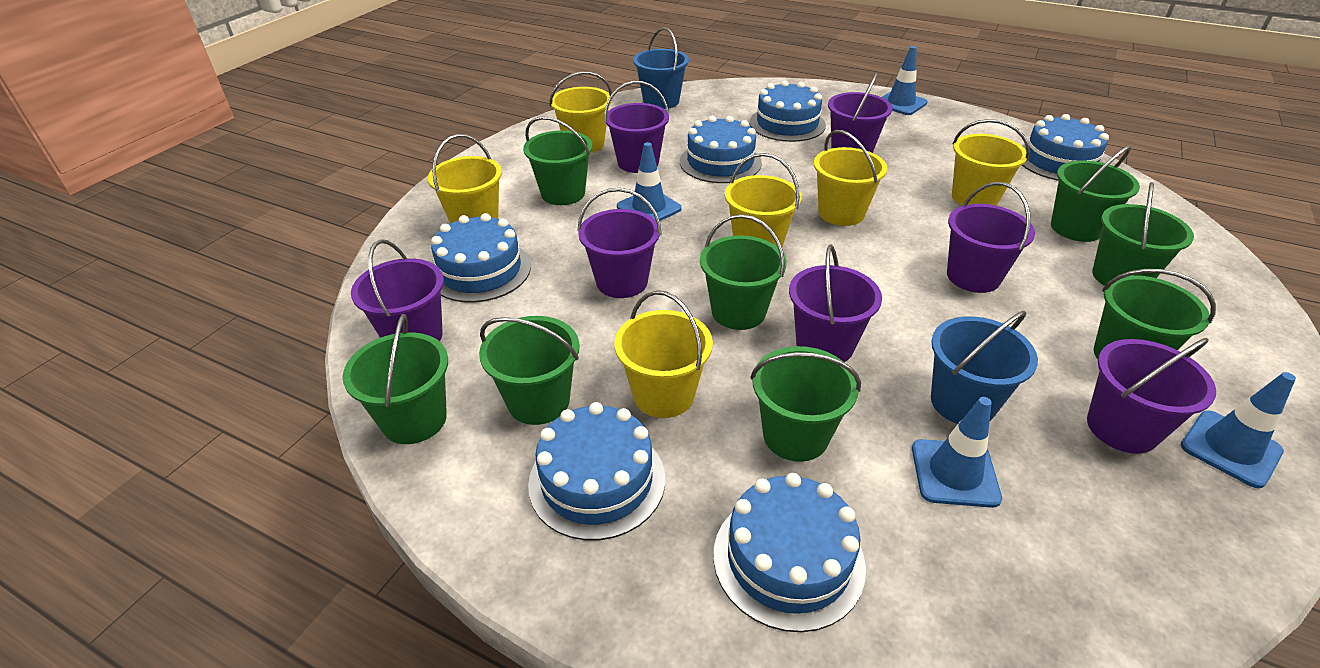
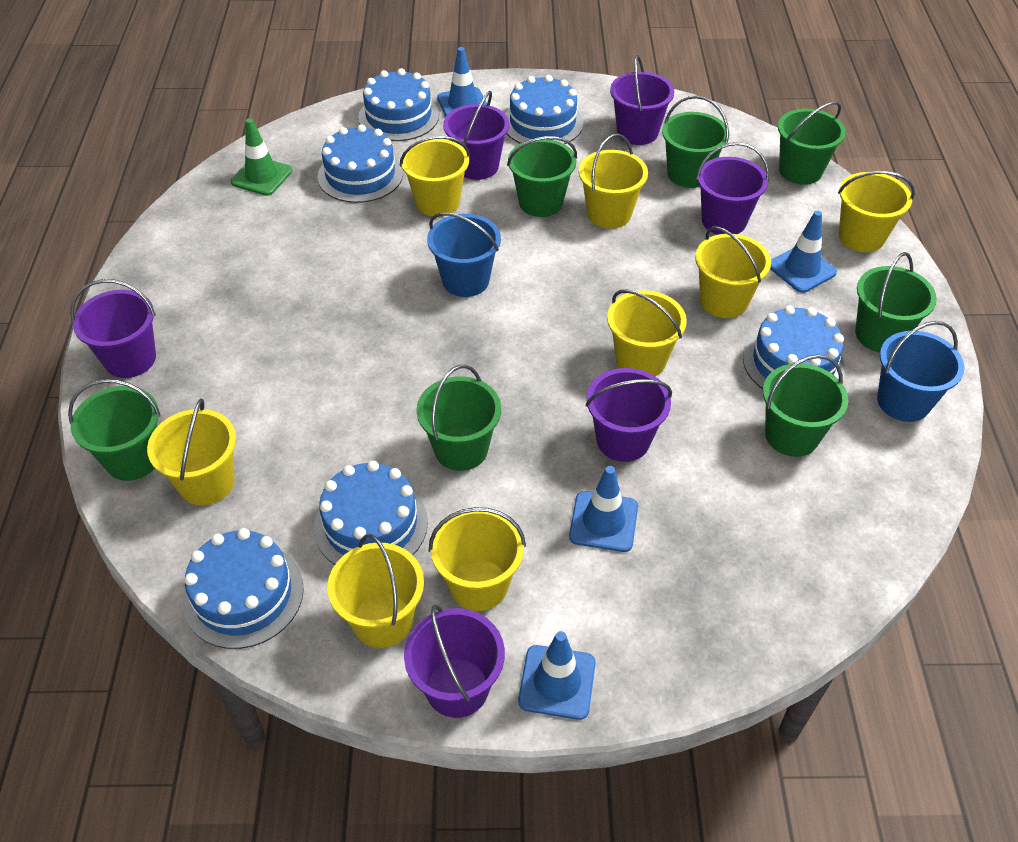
green bucket: [342,314,448,444] [479,316,580,425] [523,116,593,205] [700,214,786,330] [750,346,861,462] [1051,145,1140,242] [1092,182,1194,286] [1094,269,1216,359] = 8 -> [68,379,161,481] [417,365,501,471] [507,136,577,217] [662,95,729,188] [763,354,848,457] [778,101,846,185] [855,252,937,352] = 7
green traffic cone: none = 0 -> [231,118,292,196] = 1
purple bucket: [351,239,444,342] [578,188,662,298] [604,81,669,173] [789,245,882,362] [828,73,893,153] [947,182,1035,293] [1087,338,1216,454] = 7 -> [70,279,156,378] [404,604,505,718] [443,90,509,180] [586,368,672,462] [610,55,674,145] [696,142,769,235] = 6
yellow bucket: [428,134,502,224] [549,71,612,153] [614,290,713,418] [725,153,802,247] [814,130,887,226] [952,119,1030,206] = 6 -> [147,398,236,505] [327,534,424,648] [400,136,470,217] [429,507,526,611] [579,134,648,229] [607,290,687,376] [695,226,771,318] [838,171,915,252] = 8

